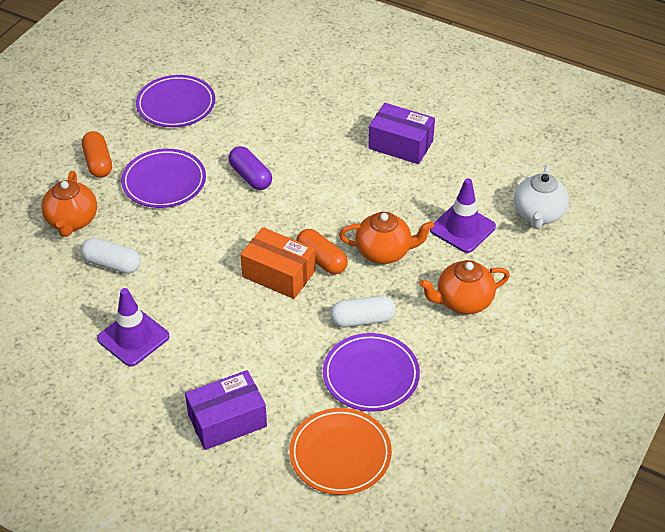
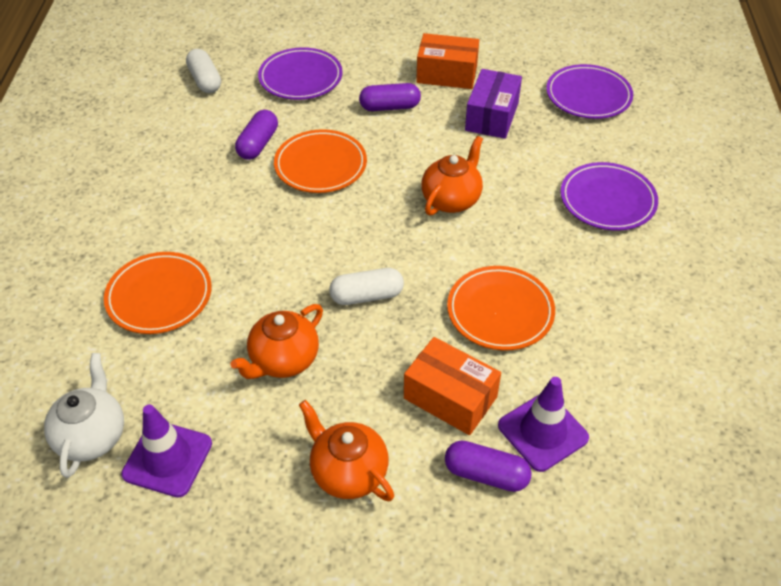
orange box: [241,227,315,299] = 1 -> [404,337,501,435] [416,33,479,89] = 2
orange capsule: [82,131,112,178] [296,229,348,275] = 2 -> none = 0
orange plate: [289,408,392,495] = 1 -> [104,252,212,334] [274,129,367,193] [447,266,555,350] = 3
purple box: [185,370,267,450] [368,103,435,164] = 2 -> [465,69,522,139] = 1
purple capsule: [228,146,272,190] = 1 -> [235,110,278,160] [359,83,421,111] [445,440,532,492] = 3

